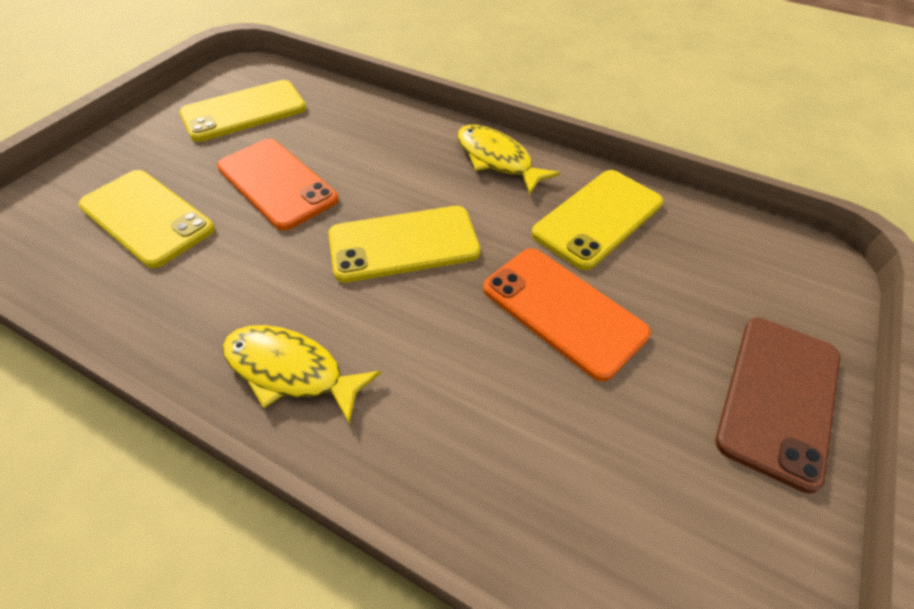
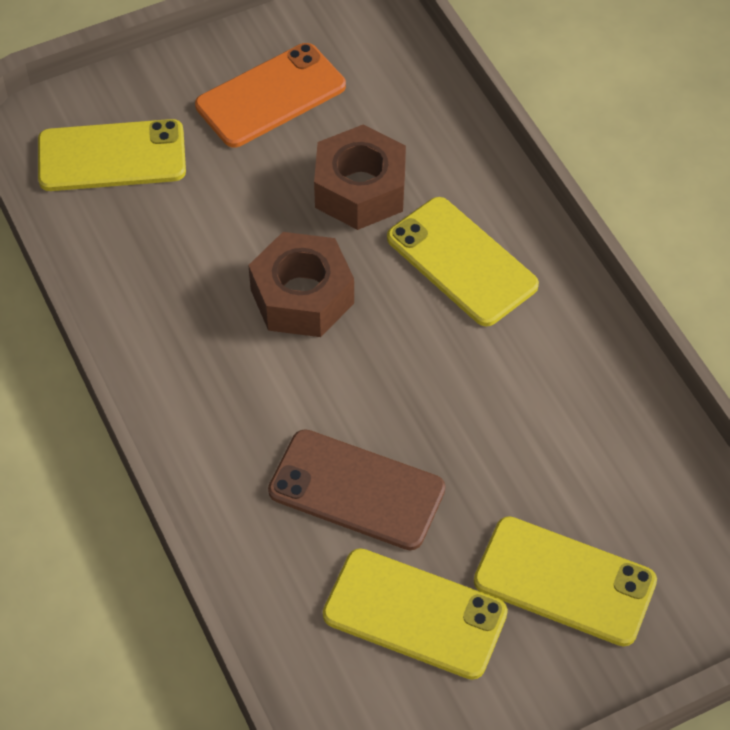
brown nut: none = 0 -> [248,232,354,337] [314,125,406,230] = 2
orange phone: [217,139,339,231] [483,248,651,382] = 2 -> [195,43,346,148] = 1
yellow fish: [222,325,381,425] [457,125,560,195] = 2 -> none = 0

